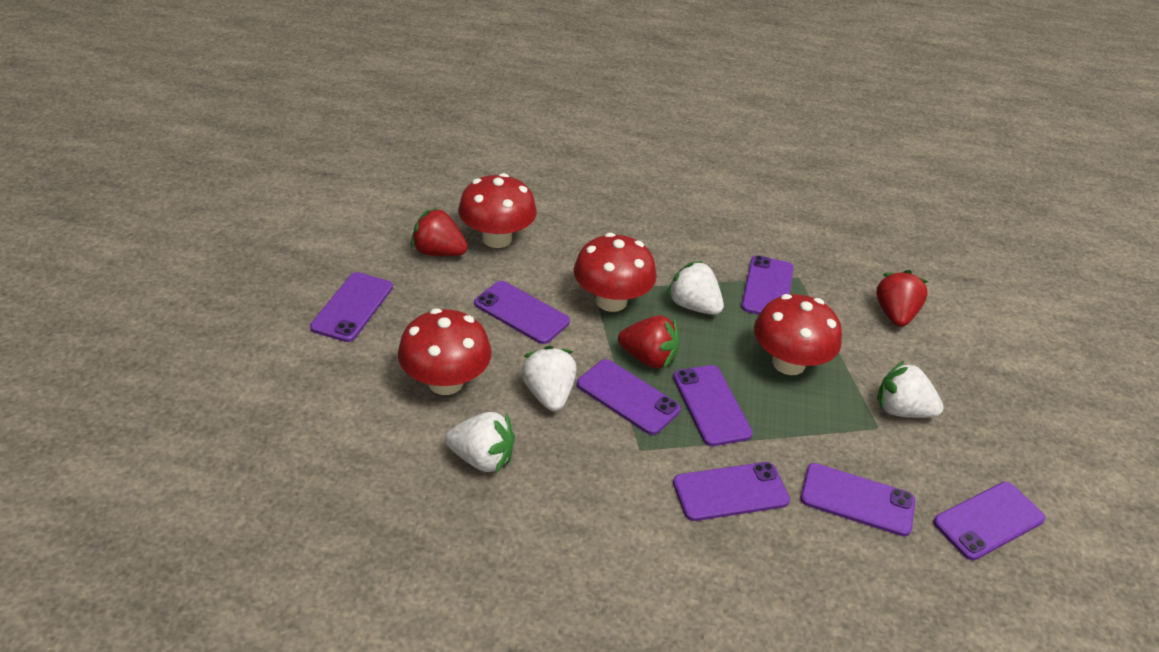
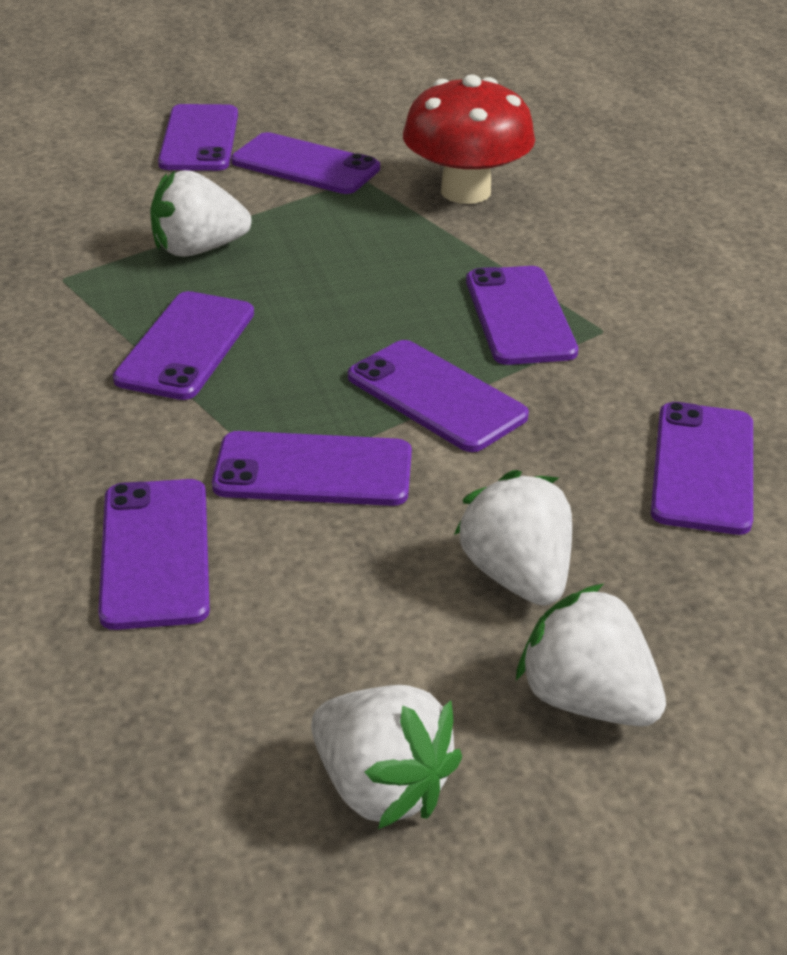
red mushroom: [398,308,492,395] [458,173,537,248] [574,233,657,312] [754,294,842,375] = 4 -> [403,75,535,204] = 1
red strawberry: [411,208,468,256] [618,315,680,369] [876,270,928,327] = 3 -> none = 0

